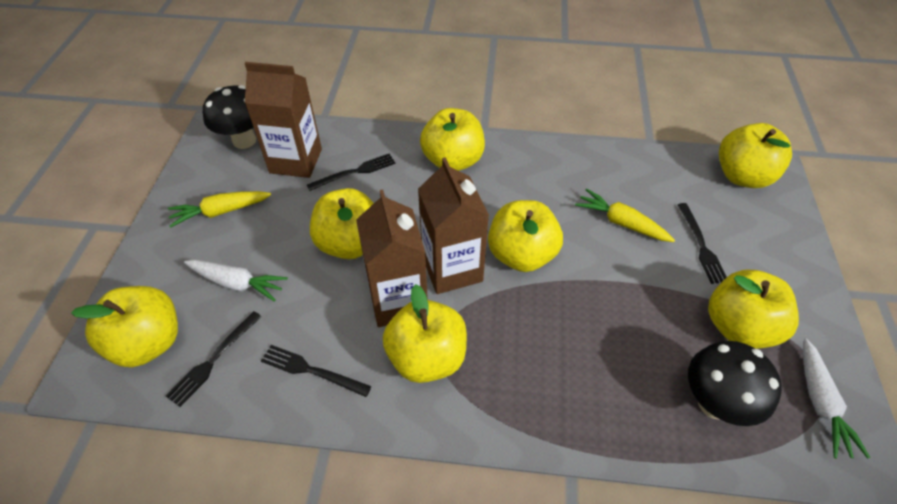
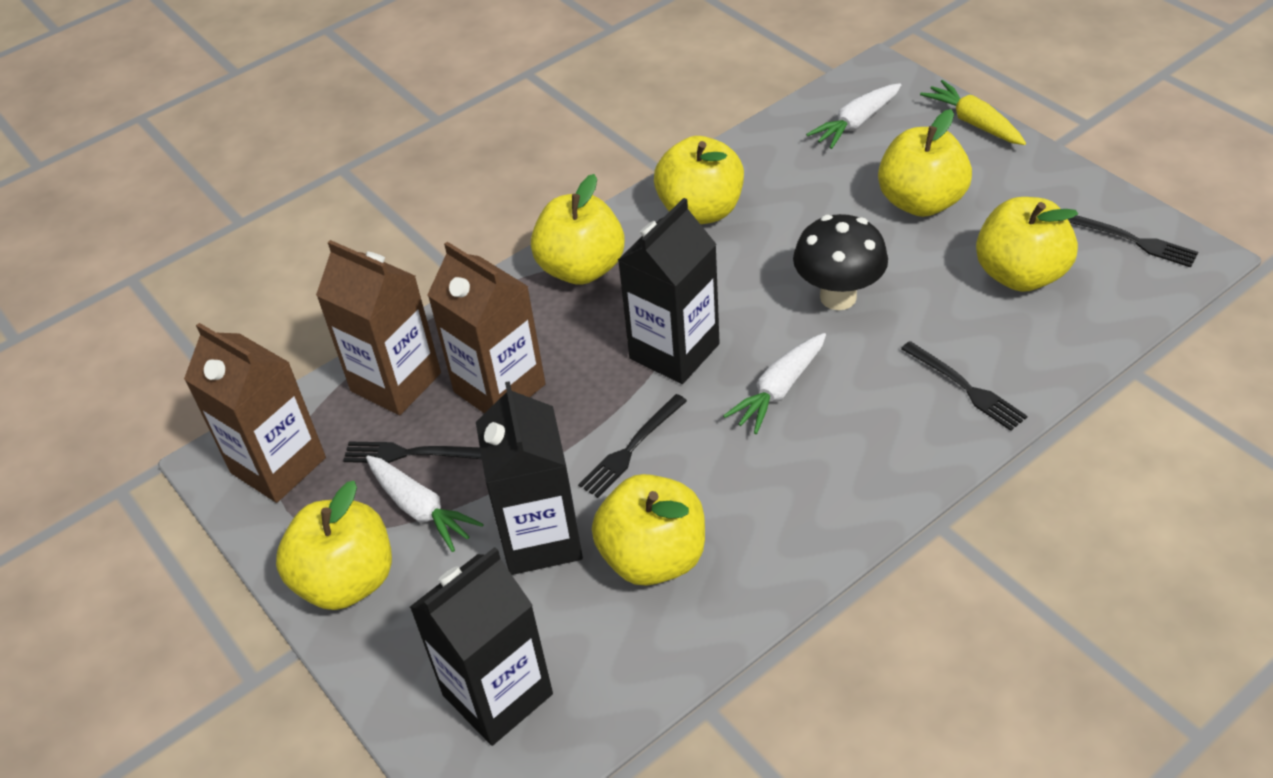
black carton: none = 0 -> [410,547,553,746] [476,381,583,575] [618,198,720,384] = 3
black mushroom: [203,85,256,149] [688,341,782,426] = 2 -> [793,214,888,310] = 1
white carrot: [184,260,288,302] [803,338,870,459] = 2 -> [366,456,484,552] [723,333,826,434] [806,83,901,149] = 3
yellow apple: [71,286,178,367] [310,188,374,259] [383,284,467,383] [420,108,485,171] [488,200,563,272] [708,270,799,349] [719,123,792,188] = 7 -> [276,481,392,610] [531,174,625,285] [592,474,705,586] [654,136,744,224] [878,109,972,217] [976,197,1078,292] = 6
yellow carrot: [168,191,271,228] [575,189,675,242] = 2 -> [920,80,1026,145] = 1

